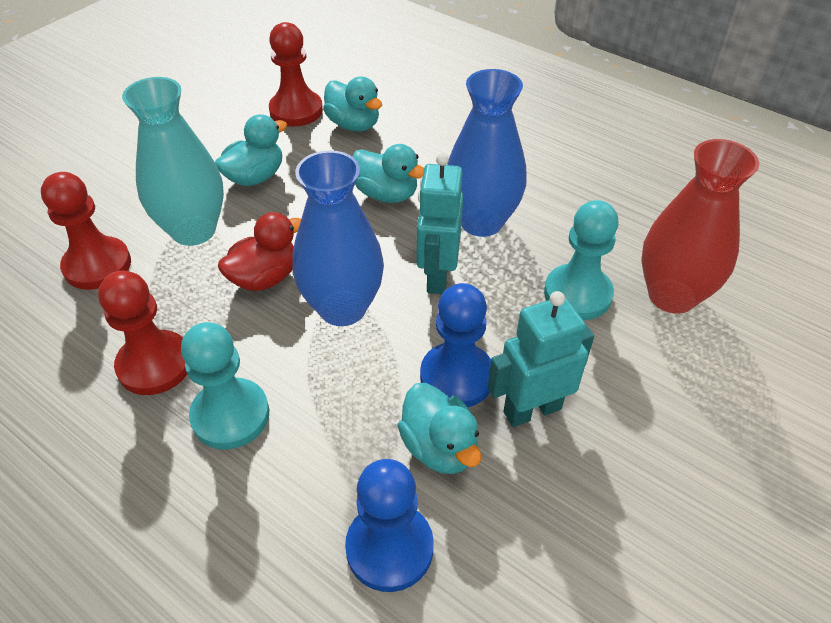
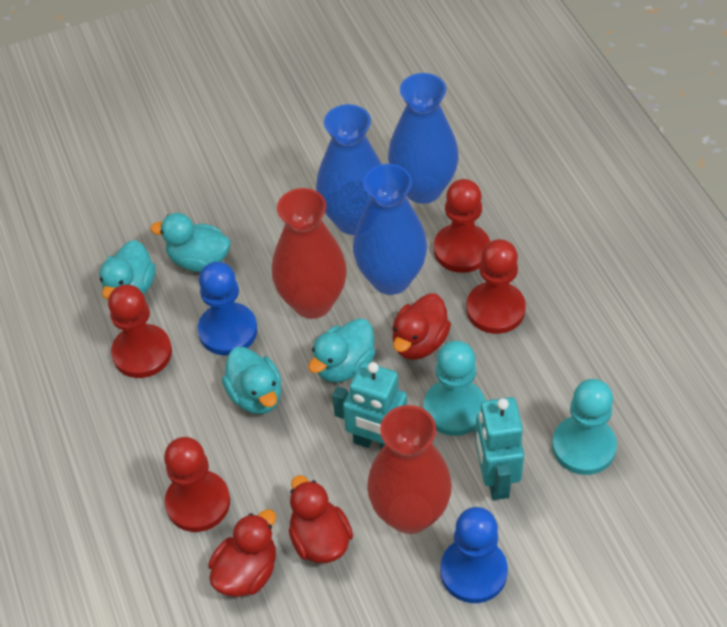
blue vase: [292,150,384,326] [447,69,527,237] = 2 -> [316,104,381,235] [353,164,427,295] [388,73,459,204] = 3
red duck: [218,212,301,291] = 1 -> [208,509,276,597] [289,475,353,563] [392,294,451,360] = 3
red pawn: [41,172,131,290] [98,271,187,395] [269,22,323,126] = 3 -> [108,285,172,378] [164,437,230,532] [434,179,490,273] [466,239,526,334] = 4
red vase: [641,139,759,314] = 1 -> [272,188,347,319] [367,405,452,534] = 2
turquoise vase: [122,77,224,246] = 1 -> none = 0

